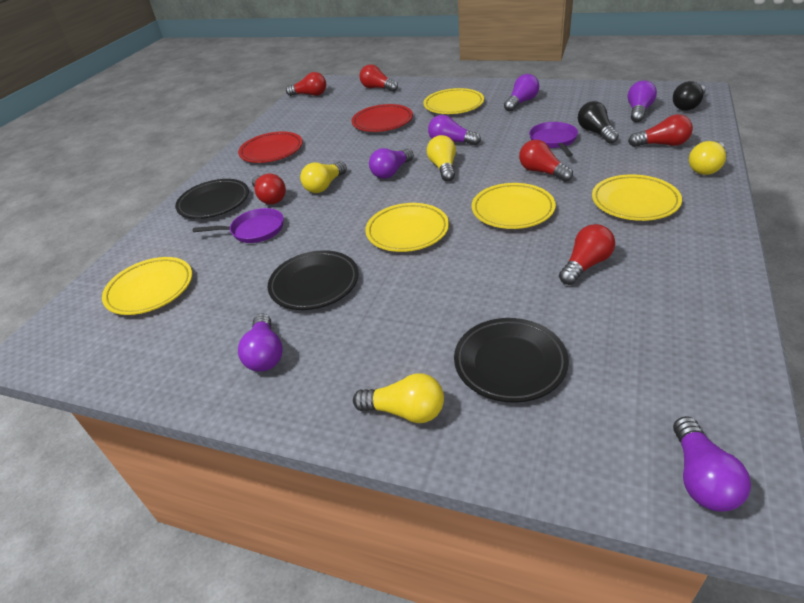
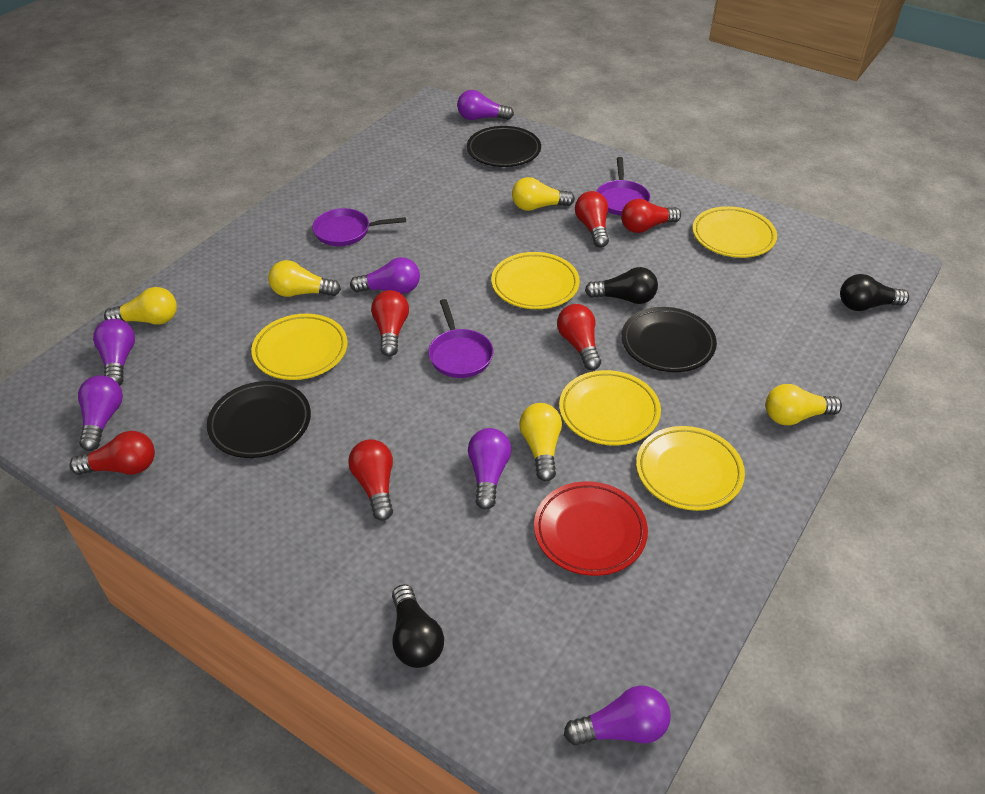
black light bulb: [578,101,619,144] [673,81,706,111] = 2 -> [392,584,444,668] [585,267,658,304] [840,274,909,311] = 3
purple pan: [193,208,284,243] [529,122,578,157] = 2 -> [312,208,406,246] [428,299,493,378] [596,157,650,215] = 3
red plate: [238,132,303,163] [351,104,413,132] = 2 -> [534,481,648,576] = 1
yellow light bulb: [300,161,347,193] [353,373,444,423] [427,135,456,182] [689,141,726,175] = 4 -> [104,287,177,324] [268,260,341,297] [512,177,575,211] [519,403,562,482] [766,384,842,425] = 5

